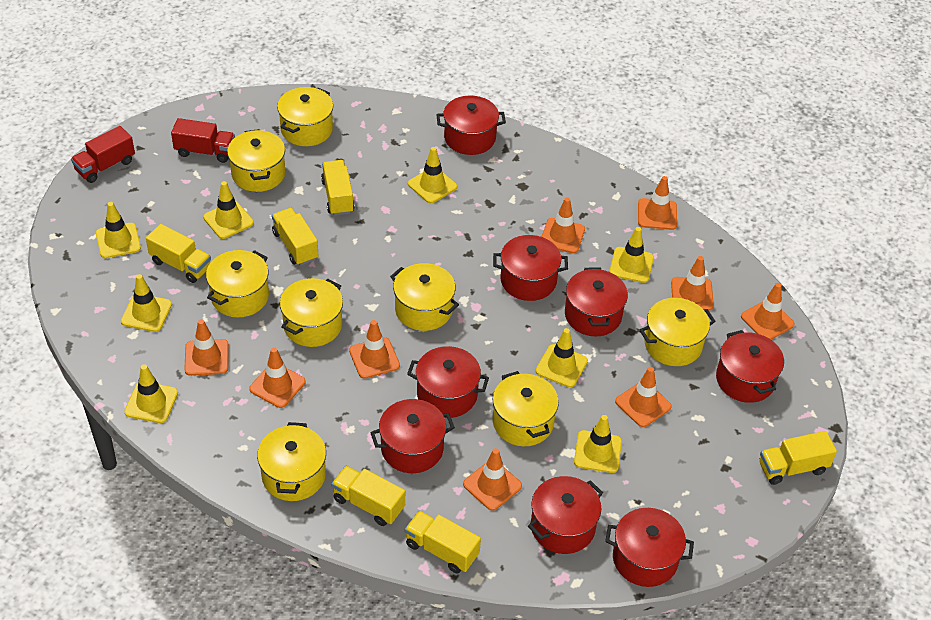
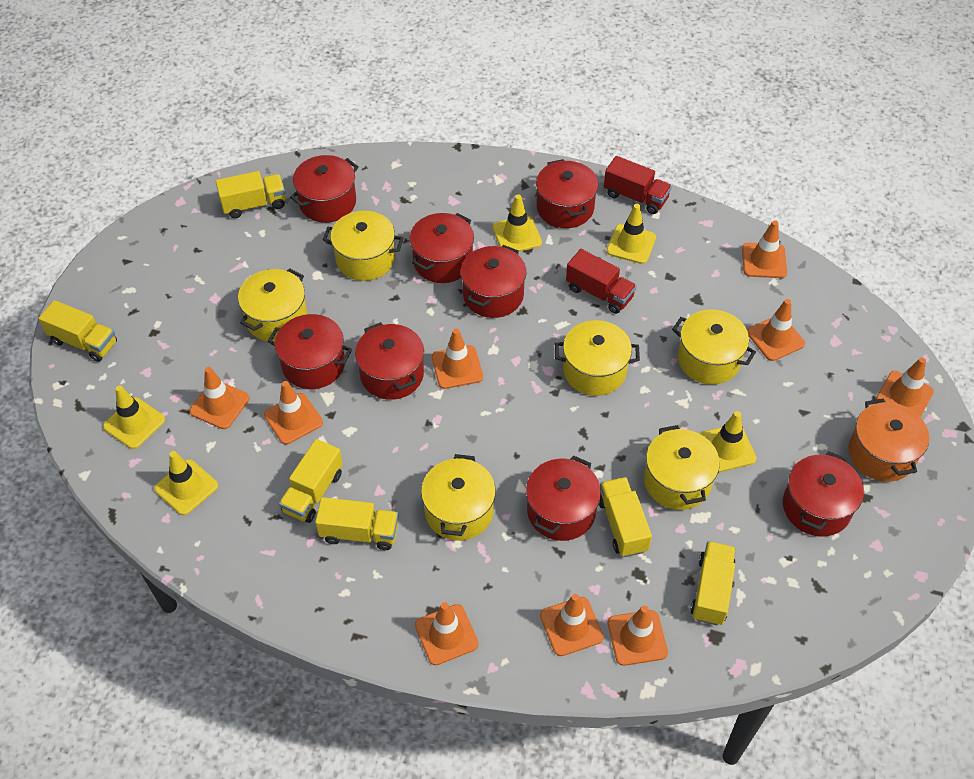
orange pot: none = 0 -> [848,398,929,482] = 1
yellow pot: [206,250,269,317] [227,129,285,192] [257,422,326,501] [277,87,333,146] [280,278,343,347] [390,263,459,331] [492,371,559,446] [639,298,716,366] = 8 -> [238,268,307,342] [323,211,403,281] [421,454,496,541] [555,320,640,396] [644,425,720,510] [672,309,756,384] = 6
yellow traffic cone: [96,202,141,258] [121,274,172,332] [124,364,178,423] [203,181,254,239] [408,147,457,203] [536,328,588,388] [574,415,622,473] [609,227,654,283] = 8 -> [103,385,165,449] [154,451,218,515] [492,195,542,252] [607,204,656,264] [700,411,757,472] = 5

